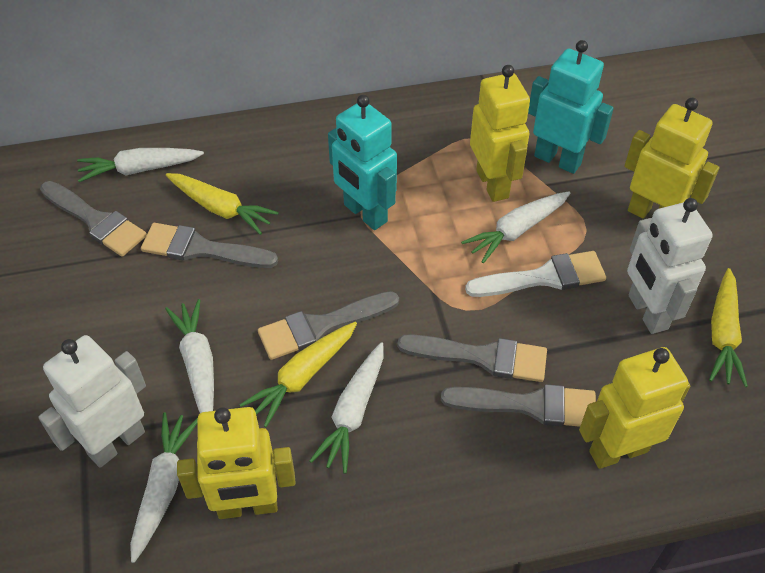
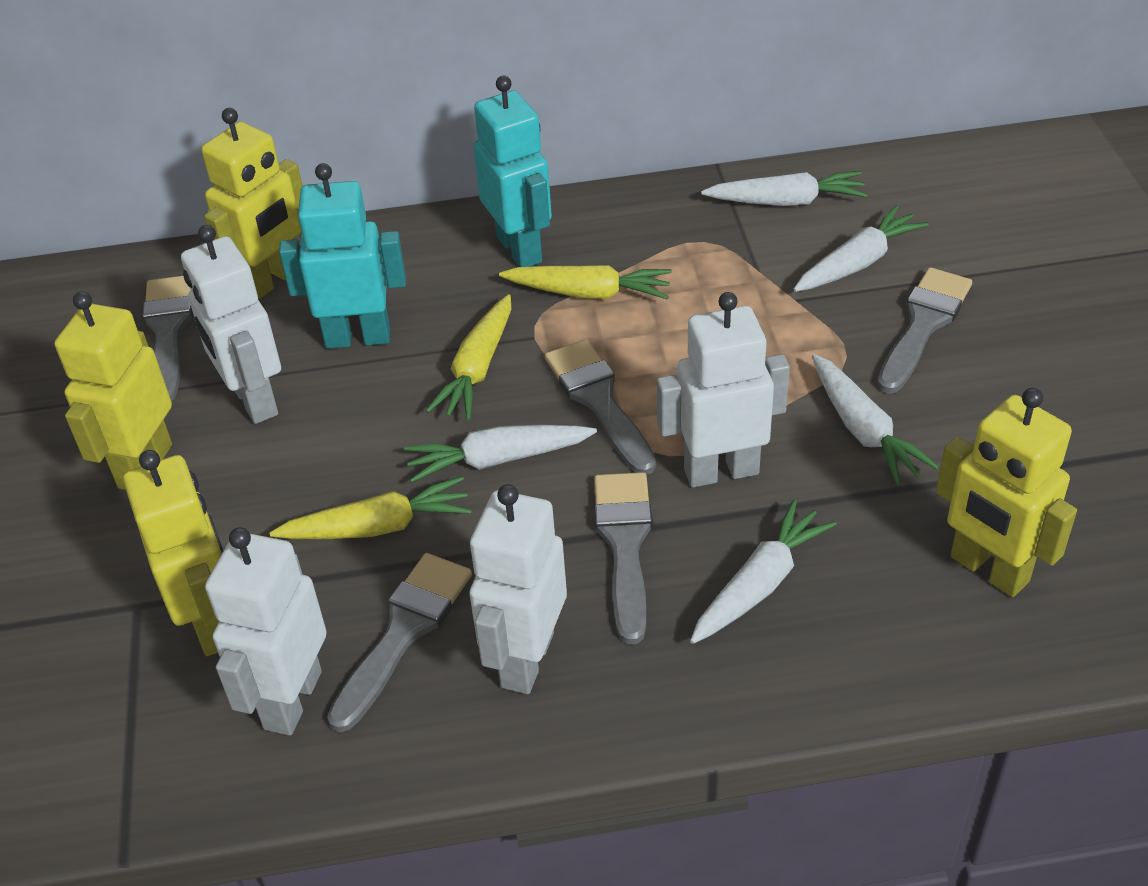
white brush: [465,251,606,297] = 1 -> none = 0
white robot: [38,335,146,468] [627,198,713,334] = 2 -> [181,225,281,424] [205,527,327,735] [469,484,567,694] [657,292,790,488] = 4

